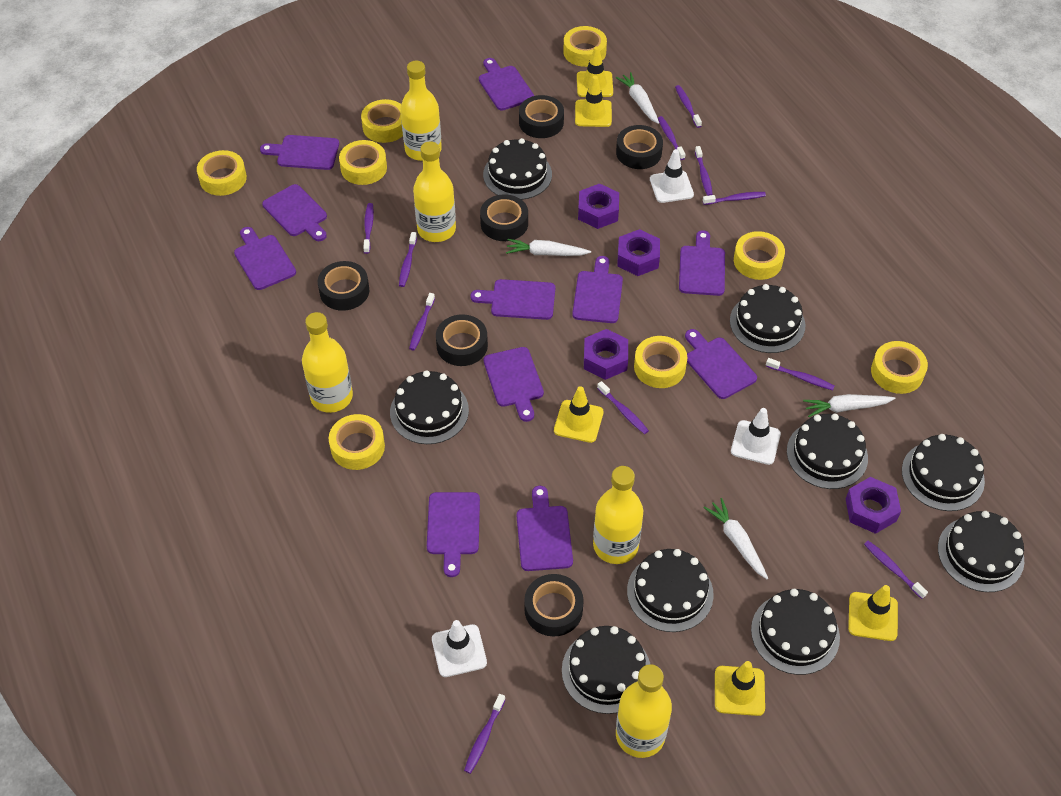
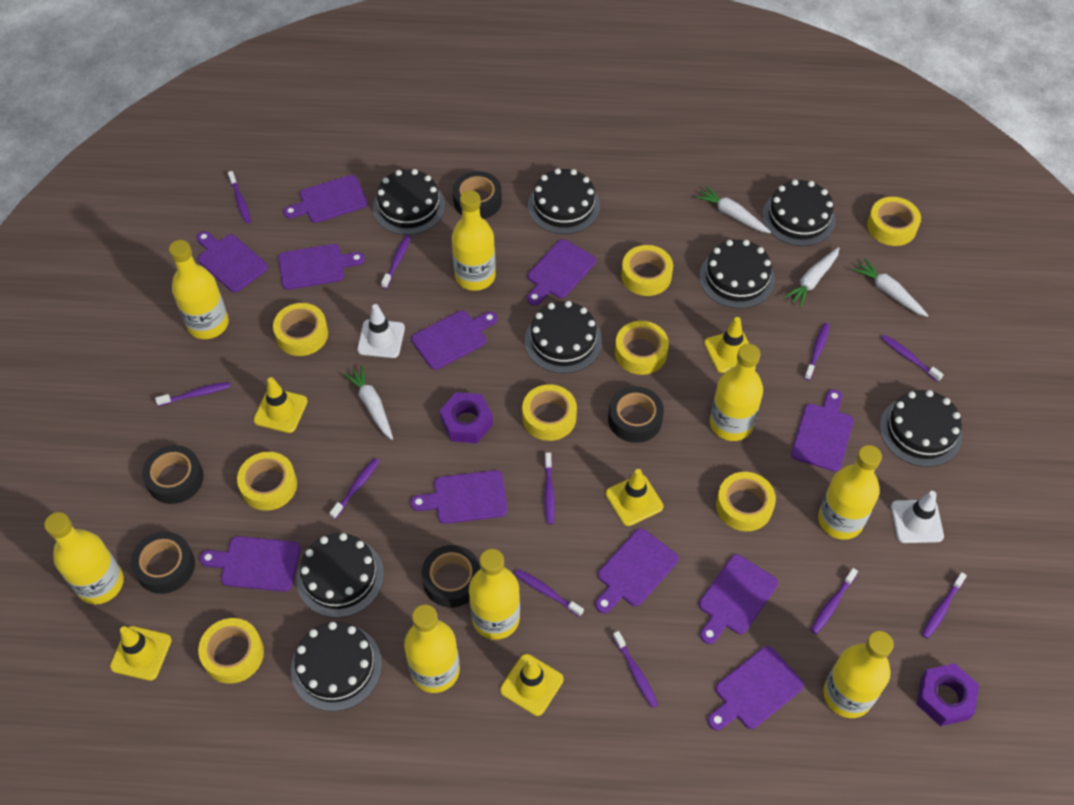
black cake: [390,370,469,444] [483,138,552,200] [562,626,650,714] [627,549,714,632] [730,284,805,353] [751,589,840,675] [787,414,868,489] [902,434,985,511] [938,511,1024,592] = 9 -> [291,622,382,711] [296,533,384,618] [373,169,445,235] [525,301,602,374] [528,168,600,234] [699,240,775,309] [762,180,836,246] [880,390,962,467] = 8
black tape: [318,261,369,311] [436,314,488,366] [480,194,528,241] [519,95,564,138] [524,574,584,637] [616,125,663,169] = 6 -> [131,532,195,594] [142,445,204,504] [422,545,481,608] [453,171,502,219] [608,386,664,443] = 5
purple nut: [578,183,619,229] [584,329,628,380] [617,229,660,276] [846,477,901,534] = 4 -> [440,392,493,443] [916,663,979,726] = 2
white traffic cone: [432,620,487,677] [650,149,694,203] [731,408,781,465] = 3 -> [357,304,405,358] [891,491,944,543] = 2
yellow bottle: [302,312,353,413] [401,61,442,161] [413,141,456,242] [593,466,643,564] [616,664,672,758] = 5 -> [44,512,124,604] [169,240,229,339] [404,605,460,693] [452,190,496,291] [469,549,520,640] [710,344,763,441] [818,445,882,540] [823,631,894,718] = 8

